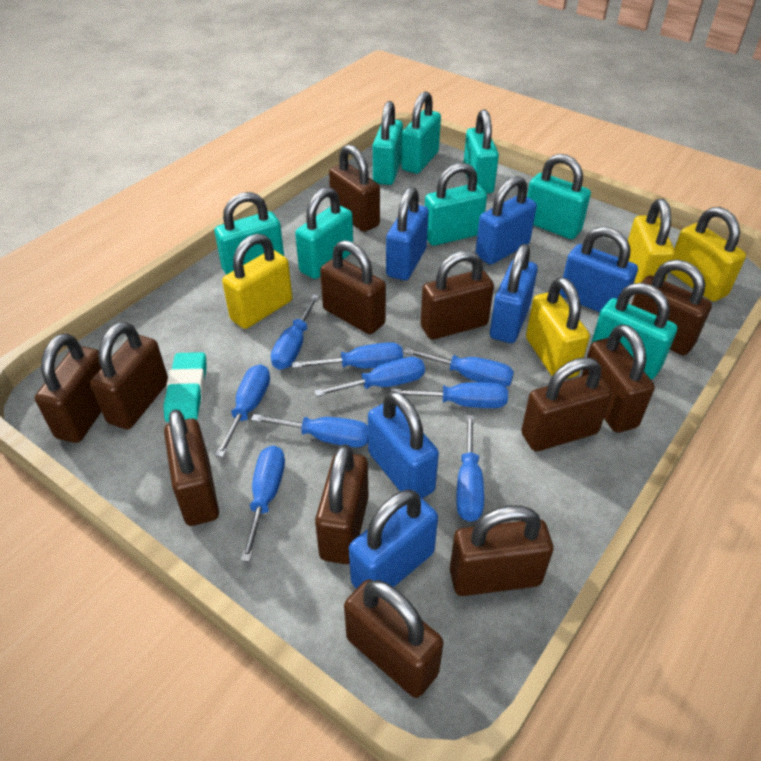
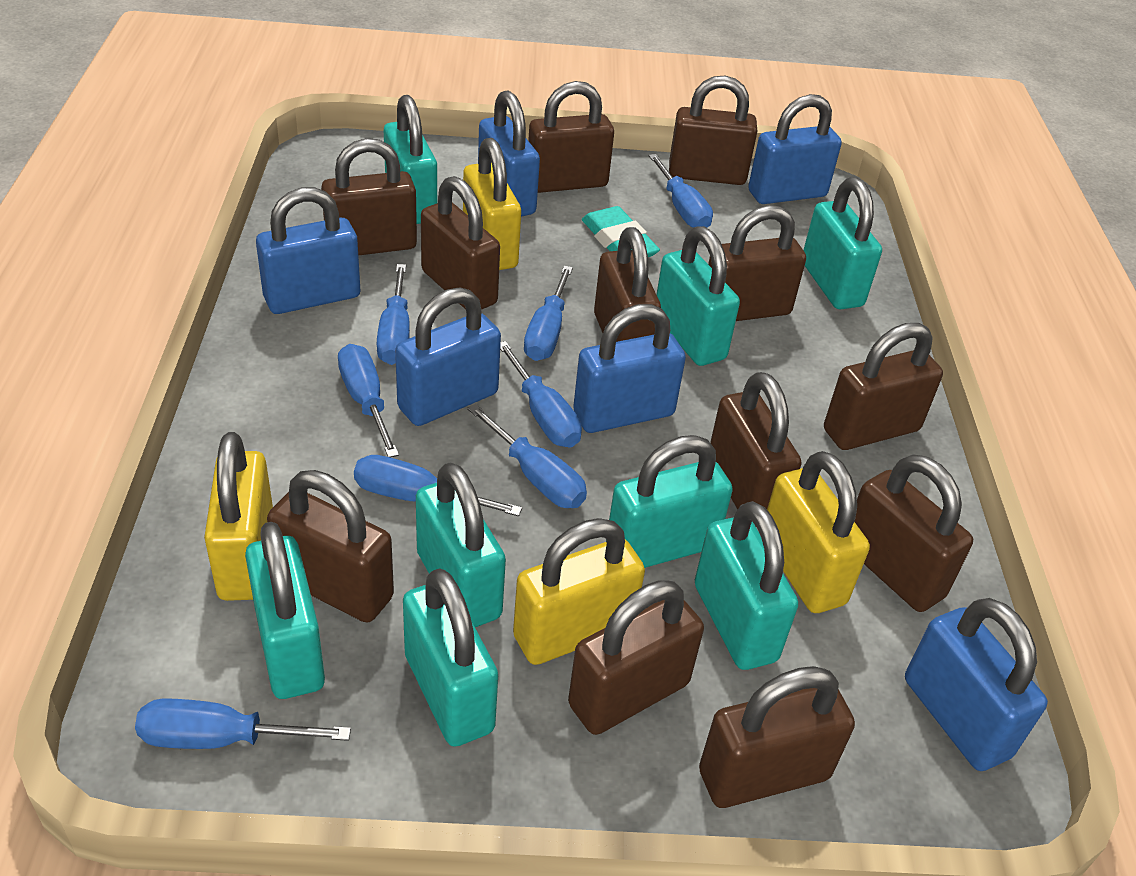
blue screwdriver: [215,364,270,458] [241,445,285,562] [251,414,368,448] [271,294,319,370] [292,342,403,368] [314,357,425,397] [391,382,508,408] [404,347,514,387] [456,415,484,522] = 9 -> [135,699,351,749] [338,344,399,458] [354,455,522,516] [377,264,410,365] [467,404,587,508] [500,341,582,448] [524,265,573,361] [649,154,713,228] = 8

